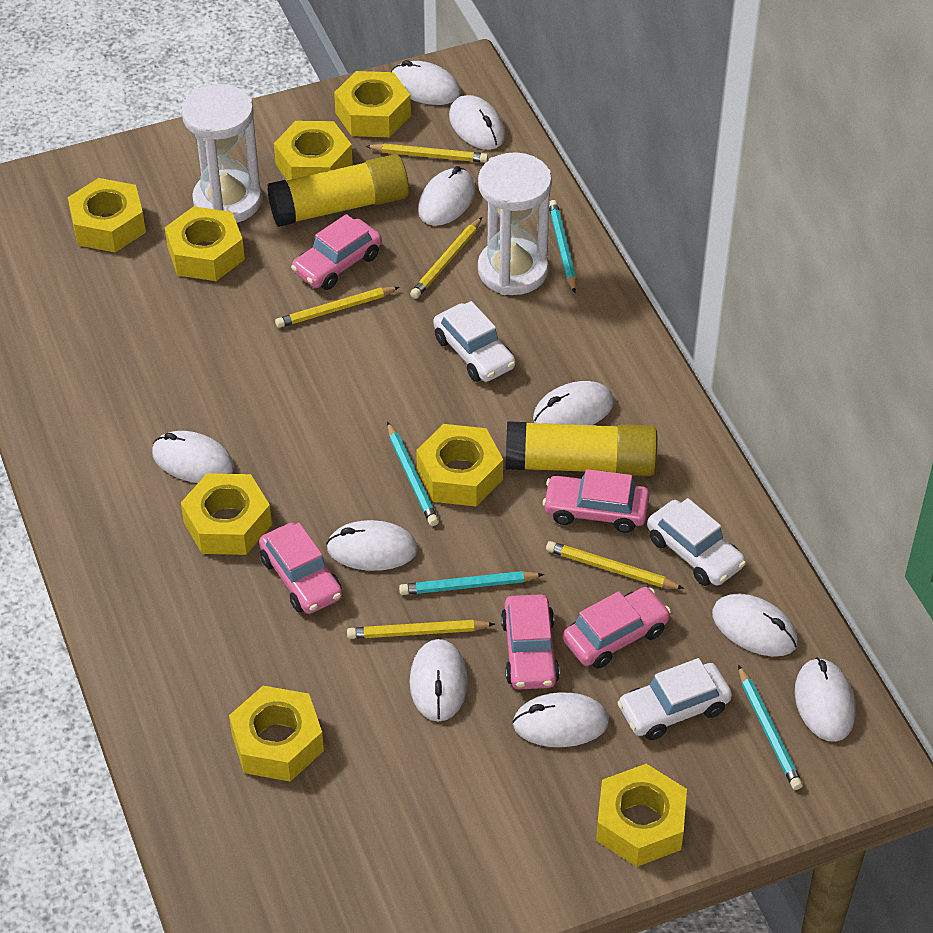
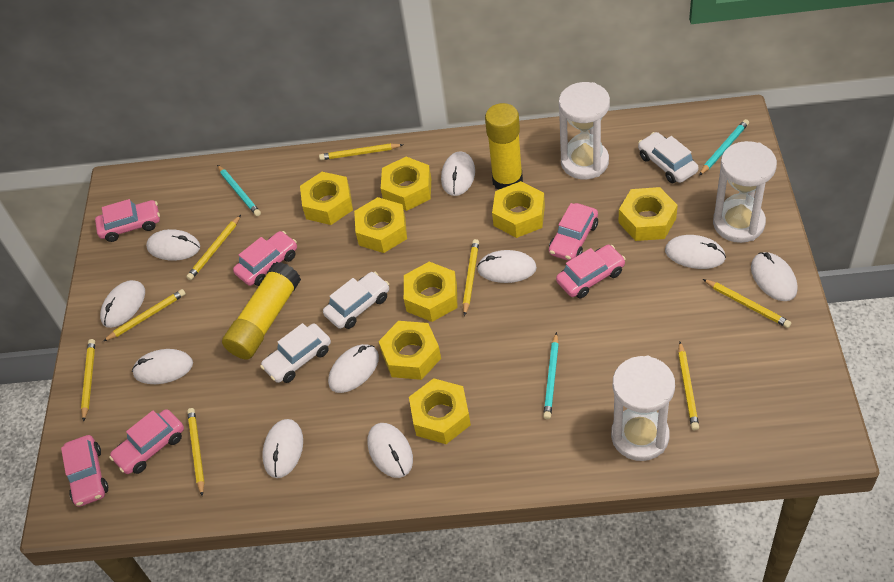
pink car: [259,523,342,614] [291,214,382,290] [501,594,560,689] [543,469,650,533] [563,587,671,669] = 5 -> [61,435,108,507] [95,199,160,242] [109,409,184,474] [233,231,297,286] [549,203,598,261] [556,245,626,298] = 6
turquoise pencil: [387,422,439,526] [399,571,544,595] [549,200,576,293] [738,665,803,790] = 4 -> [217,165,261,216] [543,332,559,419] [699,119,749,176] = 3
white hourglass: [182,84,262,223] [478,152,552,295] = 2 -> [559,82,610,179] [611,356,675,461] [713,141,777,243] = 3
yellow pencil: [275,287,400,328] [347,620,495,639] [365,143,488,163] [410,217,482,299] [546,541,684,589] = 5 -> [81,339,95,422] [103,289,186,341] [186,215,241,280] [187,408,204,496] [319,143,403,160] [463,239,479,316] [678,342,699,430] [703,279,791,328] = 8

